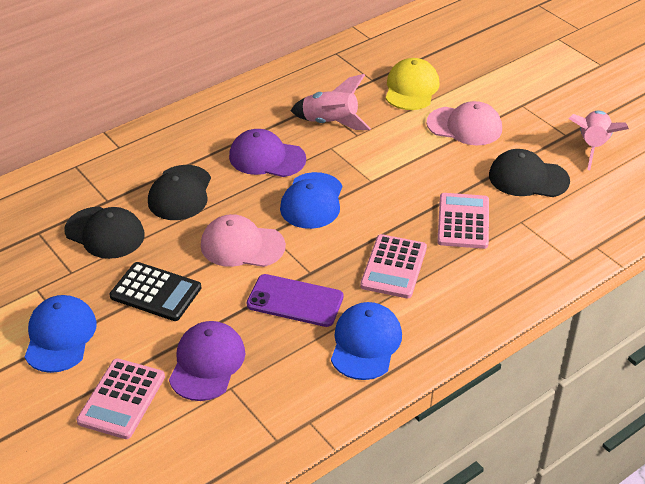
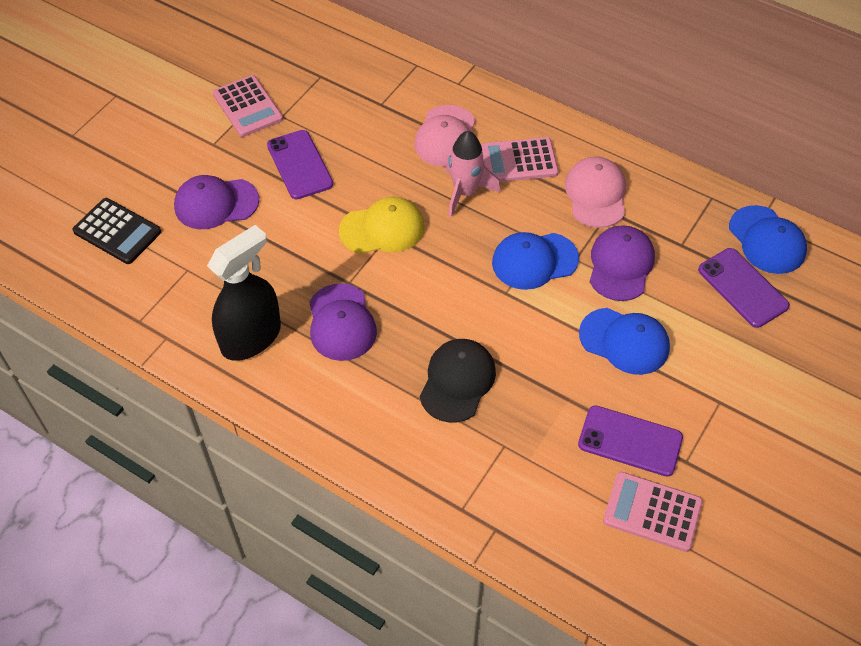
black cap: [64,207,145,259] [148,165,211,220] [489,149,570,197] = 3 -> [420,339,496,423] = 1
black spray bottle: none = 0 -> [207,225,281,361] = 1
pink rocket: [291,74,371,130] [569,110,629,170] = 2 -> [445,131,500,217] = 1
purple cap: [169,321,245,401] [229,129,306,177] = 2 -> [174,175,259,229] [309,283,377,361] [590,225,655,301] = 3
purple phone: [247,274,343,327] = 1 -> [267,130,333,199] [578,405,683,477] [698,248,790,328] = 3

